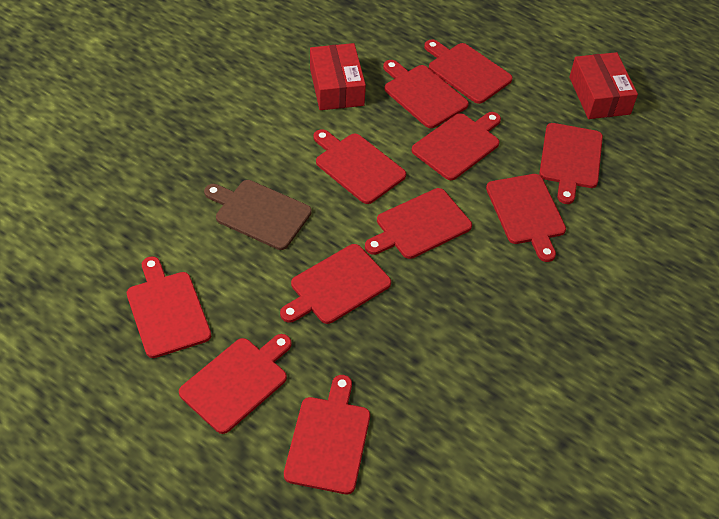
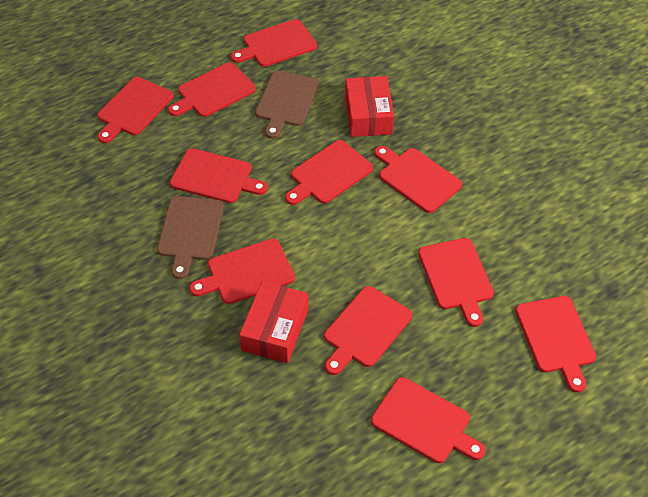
brown cutting board: [204,180,312,250] = 1 -> [157,196,224,279] [255,71,319,139] = 2

